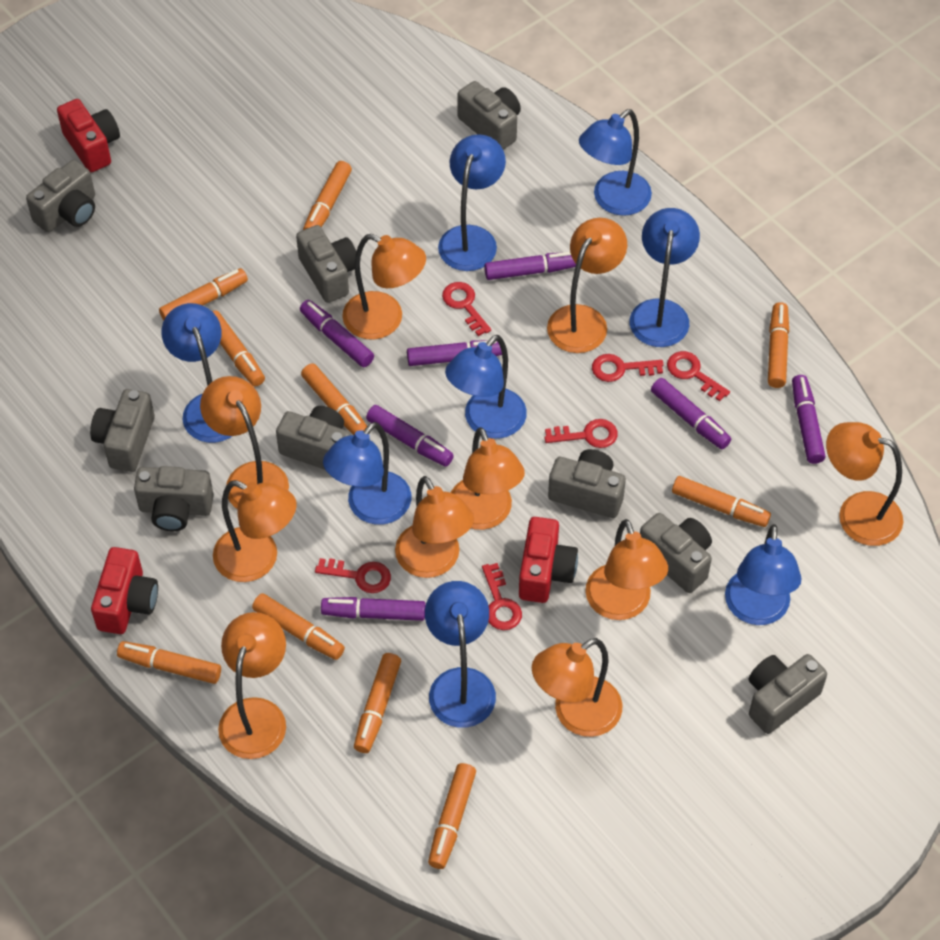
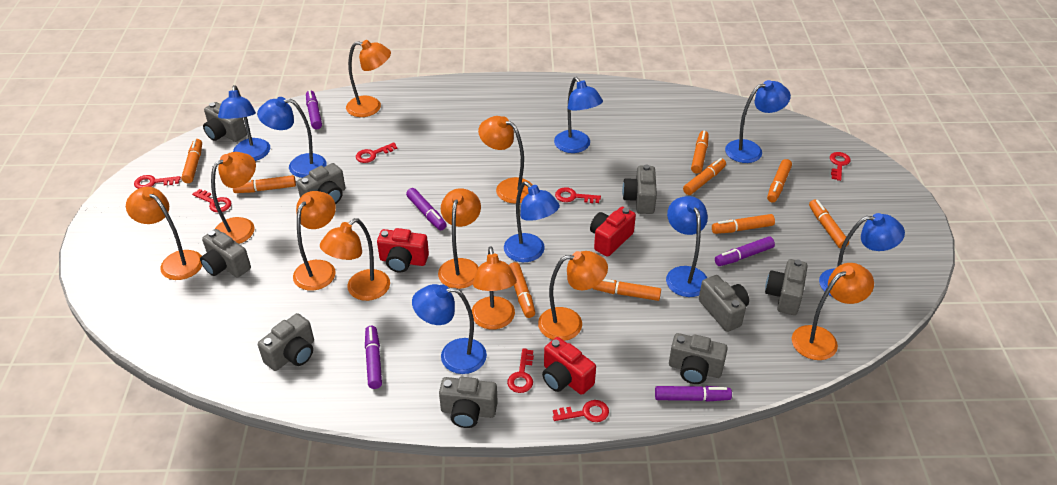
orange marker: [117,641,221,684] [159,268,248,320] [212,311,265,386] [252,593,345,660] [301,363,367,435] [303,161,352,230] [354,653,401,753] [428,763,476,869] [672,476,771,527] [768,302,789,388] = 10 -> [181,139,202,183] [233,175,296,193] [509,262,535,318] [592,279,661,301] [683,158,726,195] [691,131,709,173] [712,214,775,234] [767,159,792,202] [809,199,849,248] = 9
purple marker: [300,300,374,367] [321,597,426,621] [366,405,454,467] [407,340,502,366] [484,252,576,280] [651,378,731,449] [792,375,825,464] = 7 -> [306,90,322,129] [365,326,382,389] [406,188,447,230] [655,386,732,402] [715,236,775,266] = 5
red key: [315,558,391,593] [442,282,491,336] [482,563,522,630] [544,419,618,448] [592,354,664,382] [667,351,730,401] = 6 -> [134,175,181,189] [192,189,232,212] [356,142,398,163] [507,348,534,393] [553,400,609,422] [555,187,601,203] [830,152,851,181] = 7

